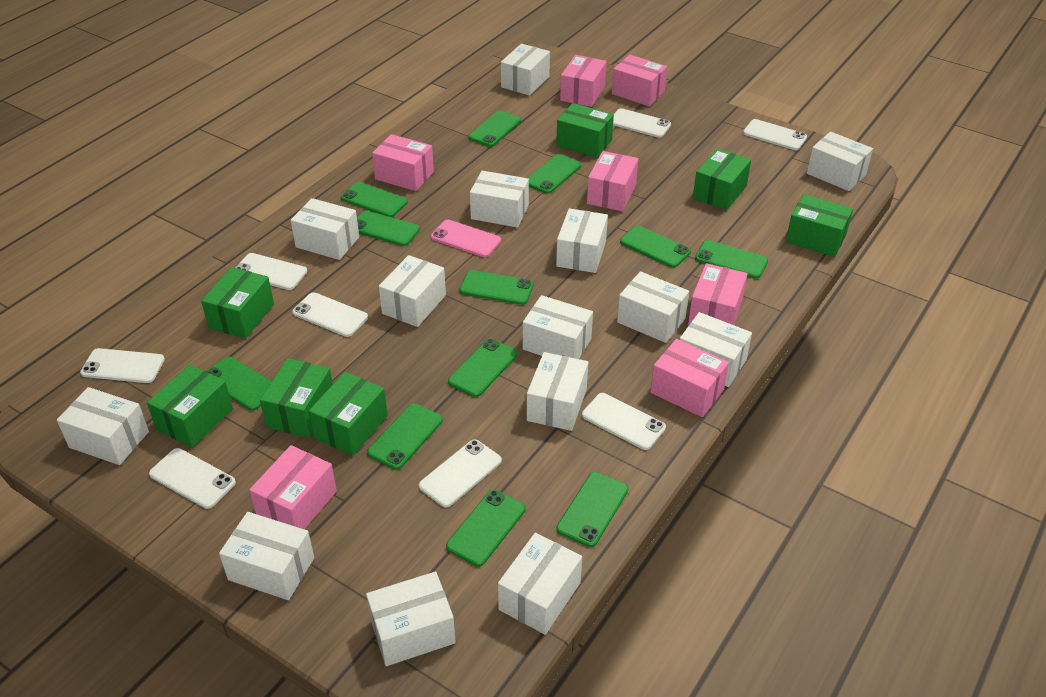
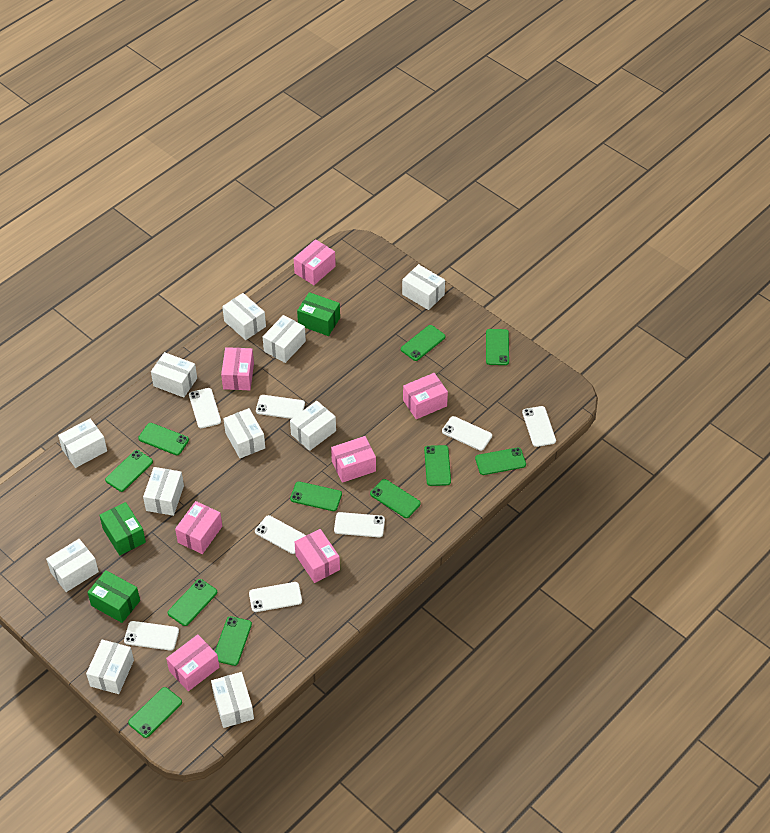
green box: [147,364,233,448] [201,267,274,339] [260,358,333,438] [309,372,388,456] [556,103,614,158] [693,148,751,210] [786,194,853,257] = 7 -> [87,570,140,623] [99,502,146,556] [297,292,340,336] = 3
green phone: [206,357,272,411] [341,182,408,217] [357,211,420,246] [367,403,443,470] [446,490,526,567] [448,339,518,397] [459,270,534,305] [468,110,521,147] [528,154,581,194] [556,472,629,547] [620,225,691,268] [695,240,768,279] = 12 -> [105,450,153,492] [128,687,182,738] [138,423,189,455] [168,579,217,626] [215,616,252,666] [290,482,342,511] [370,479,421,518] [401,325,446,361] [424,445,451,486] [475,447,526,475] [486,329,509,365] = 11
pink phone: [431,220,501,257] = 1 -> none = 0
white box: [57,387,149,465] [219,512,314,600] [291,198,359,260] [366,571,456,666] [379,255,446,327] [470,171,529,228] [498,533,582,635] [501,44,550,96] [523,295,593,359] [527,352,588,431] [556,208,608,273] [617,271,689,343] [680,312,752,387] [807,132,873,191] = 14 -> [46,539,99,592] [58,419,107,468] [86,639,134,694] [143,467,184,516] [151,352,197,398] [211,672,254,728] [222,293,266,340] [223,408,265,458] [263,315,306,363] [290,401,336,451] [402,264,445,310] = 11

